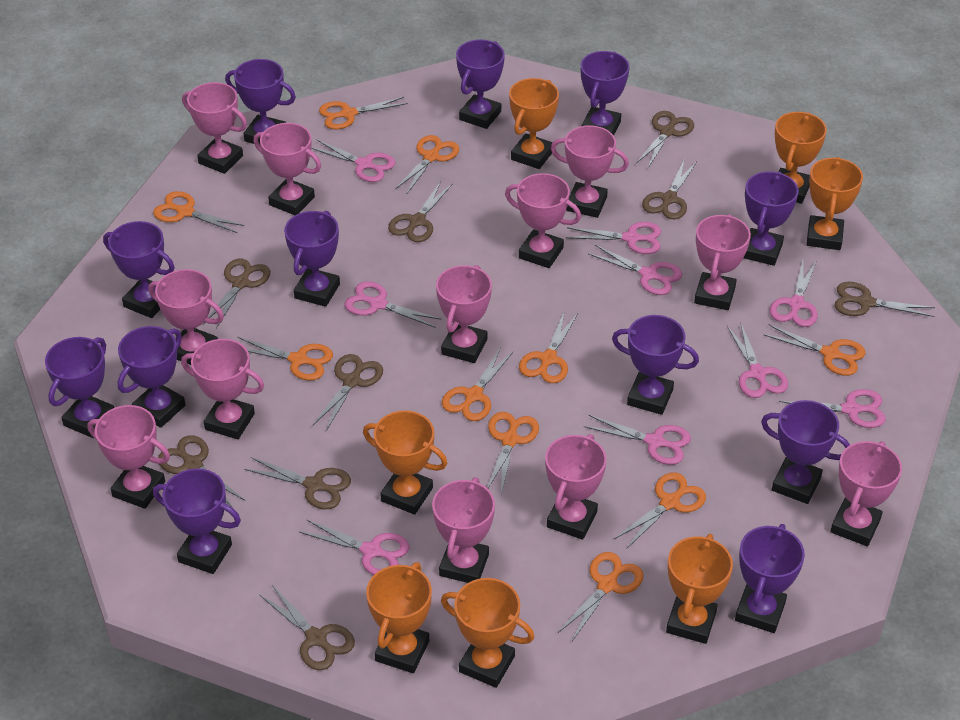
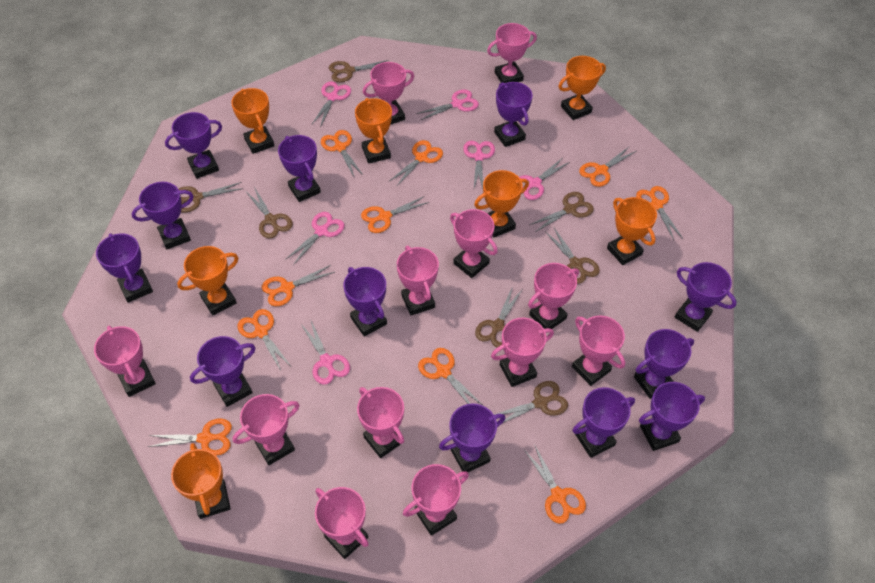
brown scissors: [158,435,246,508] [203,259,270,328] [244,457,351,509] [260,585,355,670] [312,354,383,431] [388,181,453,242] [637,111,694,168] [642,159,697,219] [834,282,935,317] = 9 -> [179,182,243,213] [246,187,293,239] [329,60,389,82] [475,286,522,347] [494,381,568,423] [529,192,594,232] [545,228,600,284] = 7
pink scissors: [299,519,410,575] [311,139,396,182] [344,281,442,328] [566,222,661,254] [584,415,691,465] [588,245,682,295] [727,322,788,398] [770,260,818,327] [779,389,886,428] = 9 -> [285,212,345,265] [300,319,350,385] [312,82,351,127] [416,90,479,120] [463,141,495,189] [519,158,570,200] = 6

